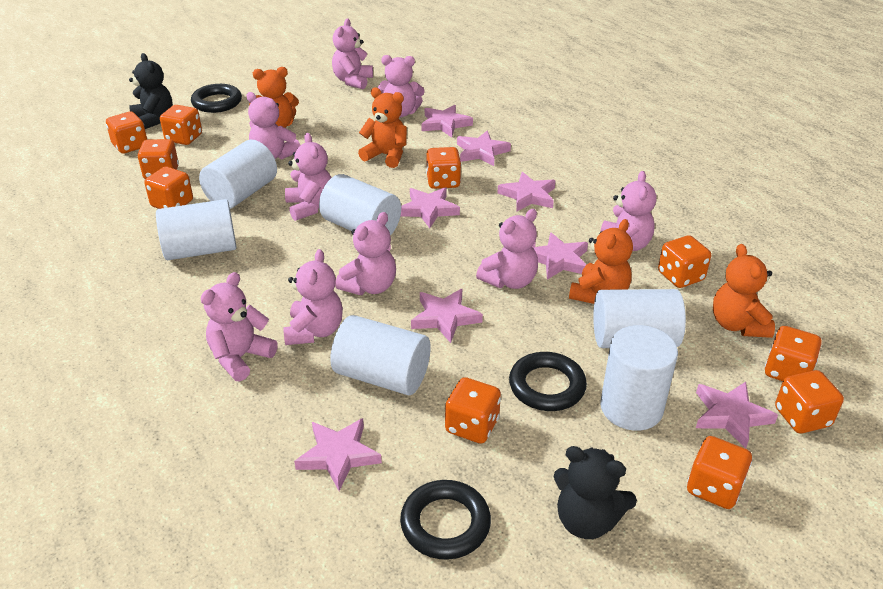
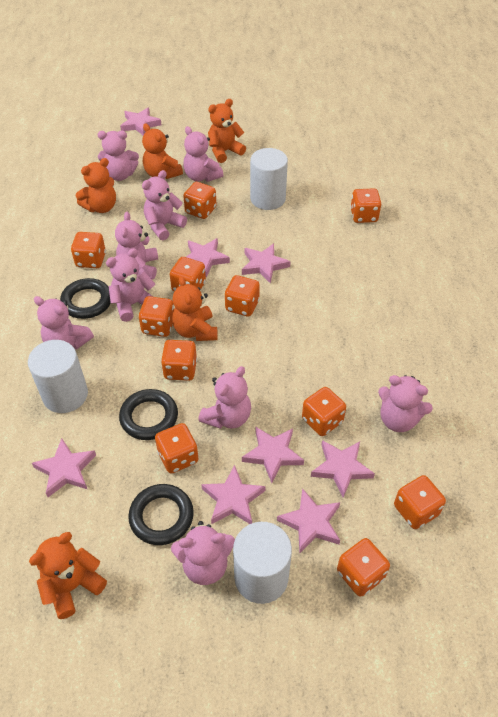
black teddy bear: [129,53,173,129] [553,446,637,539] = 2 -> none = 0
orange dice: [106,111,148,154] [138,139,179,179] [144,167,193,209] [160,105,202,145] [426,147,461,189] [445,377,501,444] [658,235,711,288] [687,436,752,509] [765,326,822,381] [775,370,844,433] = 10 -> [71,232,106,268] [139,296,174,337] [155,423,198,474] [161,340,197,381] [170,257,206,292] [183,182,217,219] [225,275,260,317] [302,387,346,436] [337,538,390,597] [350,188,382,223] [394,475,446,529] = 11
orange teddy bear: [249,67,299,128] [358,88,407,168] [569,219,633,304] [713,244,775,338] = 4 -> [29,532,107,619] [76,158,116,213] [142,123,183,179] [172,276,218,341] [208,99,246,163] = 5
white cylinder: [156,199,237,260] [199,140,277,209] [319,174,401,236] [330,315,431,395] [593,289,686,348] [600,325,678,431] = 6 -> [28,340,88,413] [233,522,292,604] [250,148,288,210] = 3

